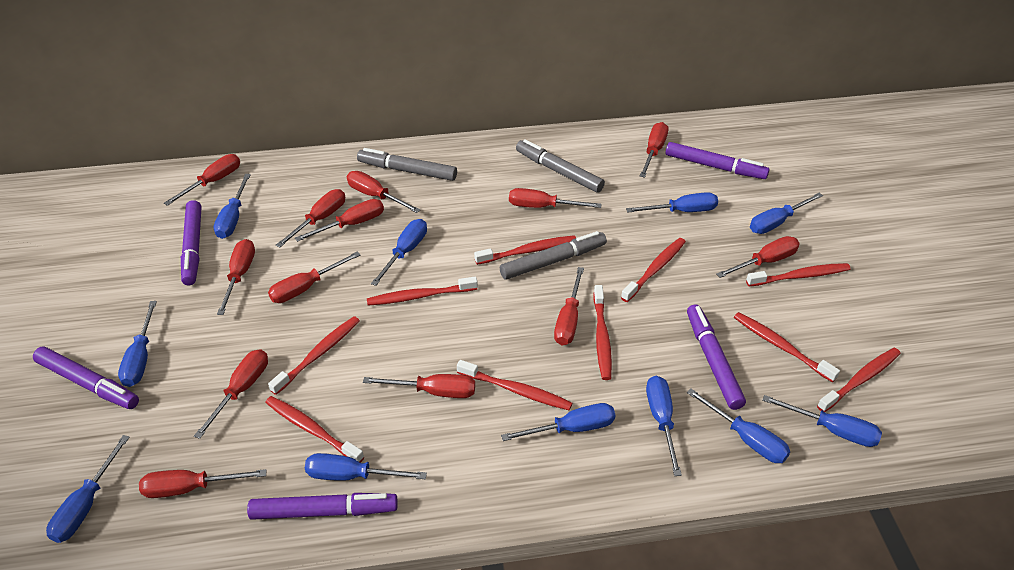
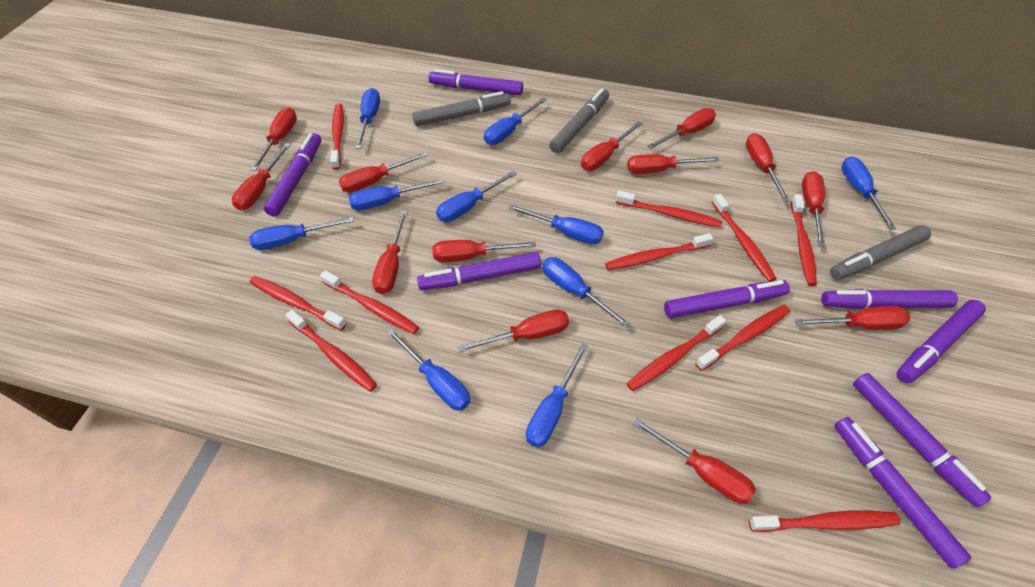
blue screwdriver: [46,435,130,543] [118,301,157,387] [214,174,251,239] [305,453,427,481] [371,219,427,286] [501,403,615,441] [626,192,718,213] [646,376,682,476] [687,389,790,463] [750,193,823,234] [762,395,882,447] = 11 -> [249,217,354,250] [349,178,445,211] [355,88,380,149] [386,328,471,411] [436,170,517,222] [484,98,547,145] [508,204,604,244] [526,343,588,448] [542,257,630,328] [842,157,896,230] = 10
purple marker: [33,346,139,409] [181,200,201,285] [247,493,398,520] [665,142,769,179] [687,304,746,410] = 5 -> [264,133,321,217] [417,252,541,290] [429,69,523,95] [664,280,790,318] [821,289,958,309] [834,417,971,568] [853,373,992,507] [897,300,986,383] = 8
red toothbrush: [265,396,364,463] [268,316,360,395] [367,277,478,306] [457,360,572,410] [474,235,576,265] [593,285,612,380] [621,238,686,302] [734,312,840,382] [746,263,851,286] [817,348,901,412] = 10 -> [249,276,347,331] [286,310,377,392] [320,270,419,334] [330,104,344,170] [605,233,713,270] [616,191,722,228] [626,315,726,391] [695,305,790,371] [712,194,777,282] [749,511,900,532] [791,194,817,286] = 11

